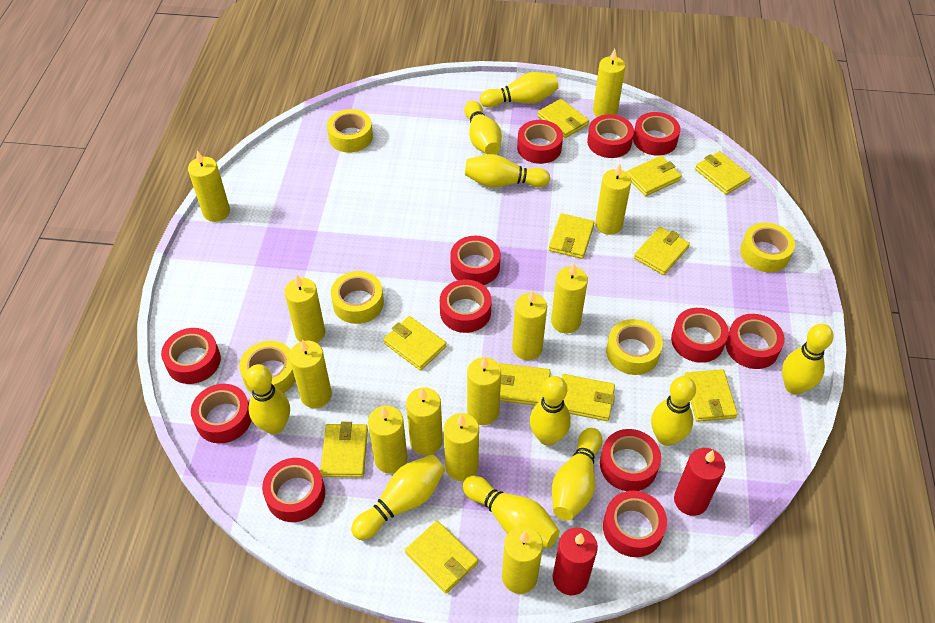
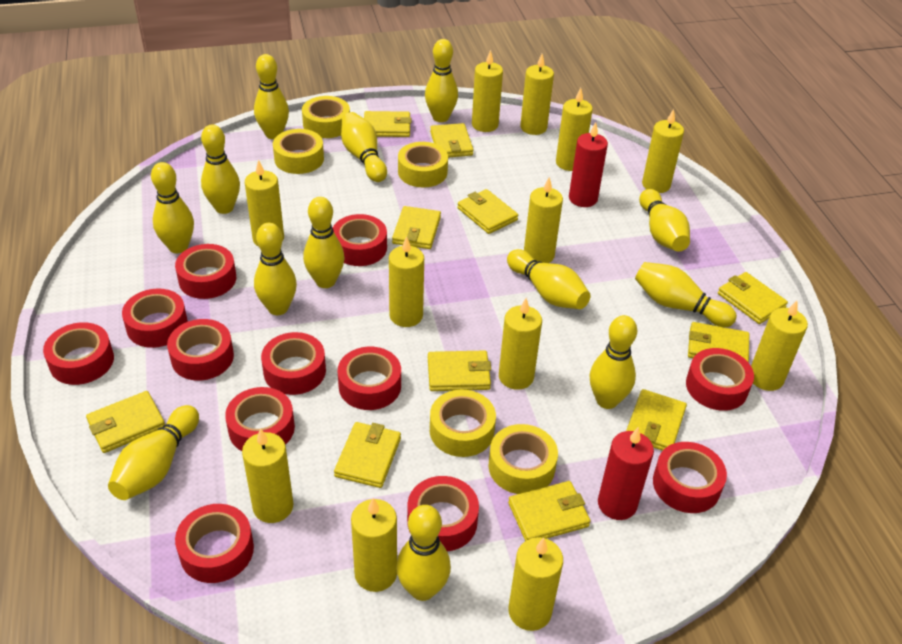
yellow bowling pin: [246,364,290,434] [351,455,445,540] [463,476,560,548] [464,101,502,155] [465,154,550,188] [480,72,559,108] [530,376,571,446] [552,428,602,520] [651,376,696,446] [782,324,834,395] = 10 -> [108,405,199,500] [151,162,194,253] [201,125,240,214] [254,54,289,139] [254,223,297,315] [303,197,345,288] [341,112,387,182] [396,505,451,601] [425,39,458,122] [507,249,590,309] [590,315,637,409] [635,262,737,327] [639,189,690,252] = 13

